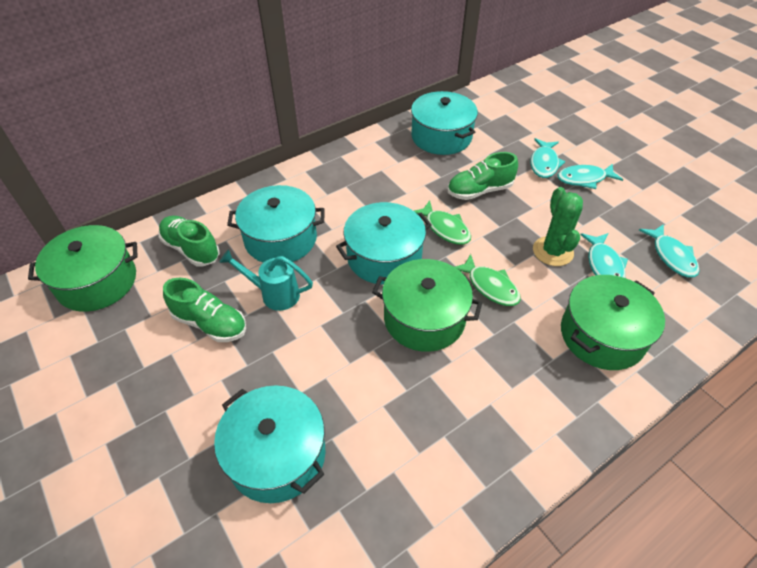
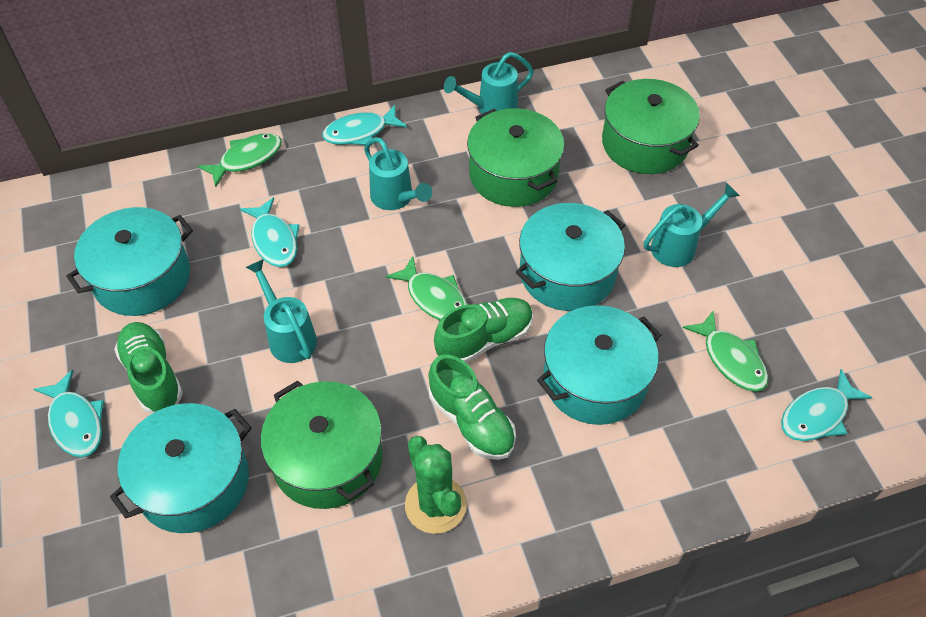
green fish: [414,200,471,245] [455,254,521,306] = 2 -> [198,133,282,187] [386,256,468,320] [683,310,768,392] = 3
turquoise watering can: [219,249,313,311] = 1 -> [245,259,317,363] [364,137,432,210] [444,52,534,114] [644,183,740,267] = 4

